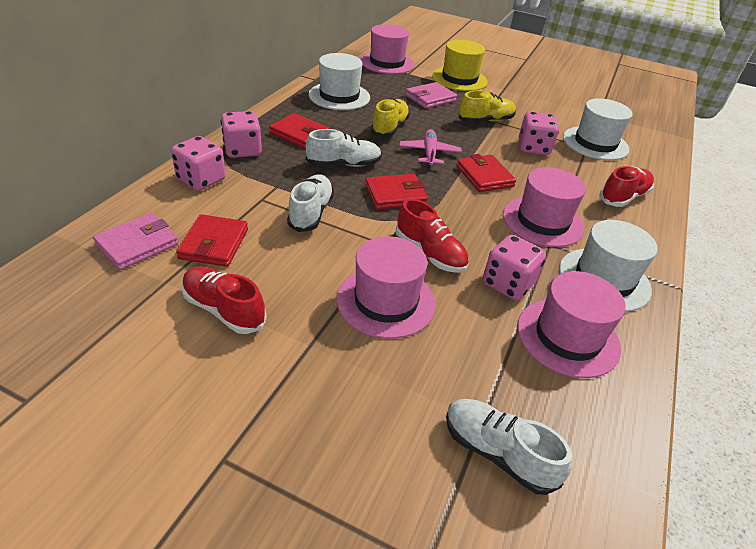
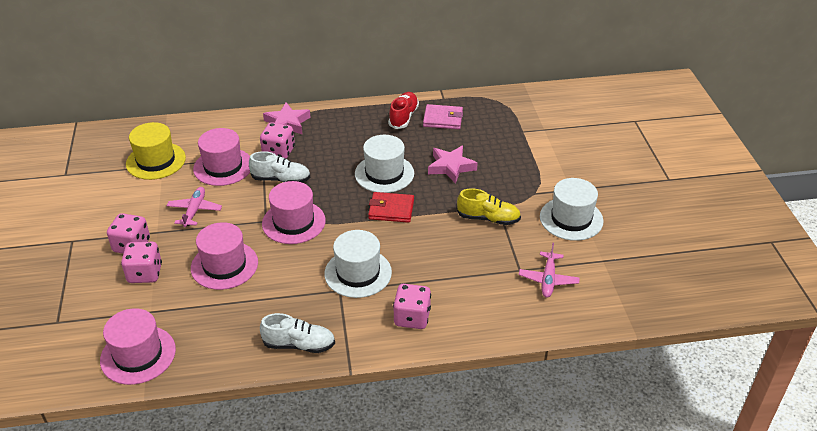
pink plane: [399,129,462,167] = 1 -> [167,187,222,227] [519,243,580,298] = 2
pink star: none = 0 -> [263,102,311,134] [428,146,478,184] = 2
pink wallet: [93,213,178,270] [406,82,457,109] = 2 -> [423,104,463,129] = 1
red shoe: [182,267,267,334] [396,199,469,273] [599,166,654,207] = 3 -> [388,92,419,129] = 1
red wallet: [176,214,248,267] [269,113,329,148] [365,174,428,209] [457,154,516,192] = 4 -> [368,192,414,223] = 1
white shoe: [287,174,334,232] [306,129,382,167] [446,399,572,495] = 3 -> [249,151,311,183] [260,313,335,353] = 2
yellow shoe: [371,98,410,137] [458,90,516,123] = 2 -> [457,188,521,225] = 1

